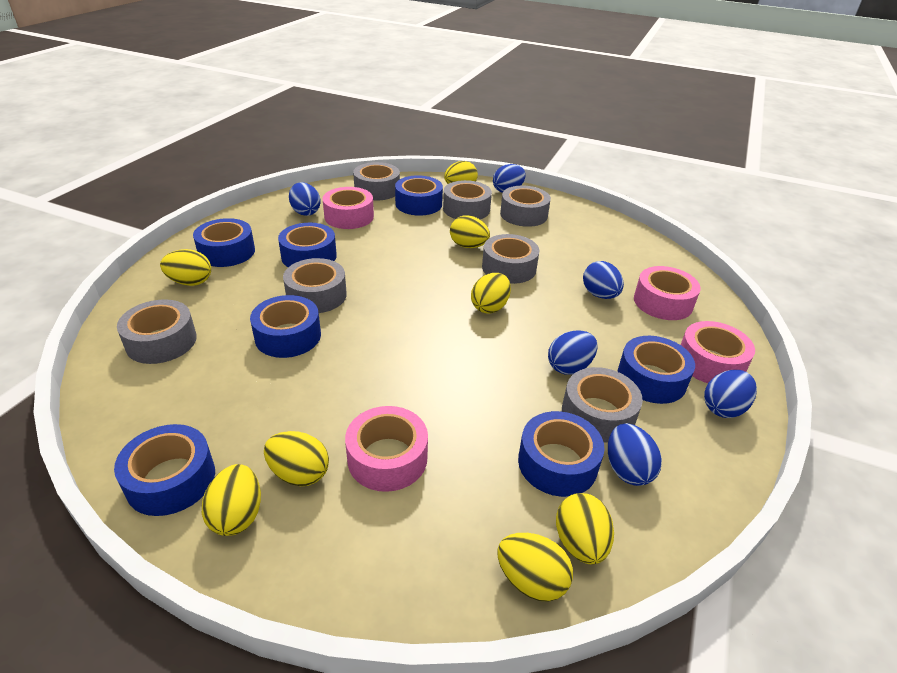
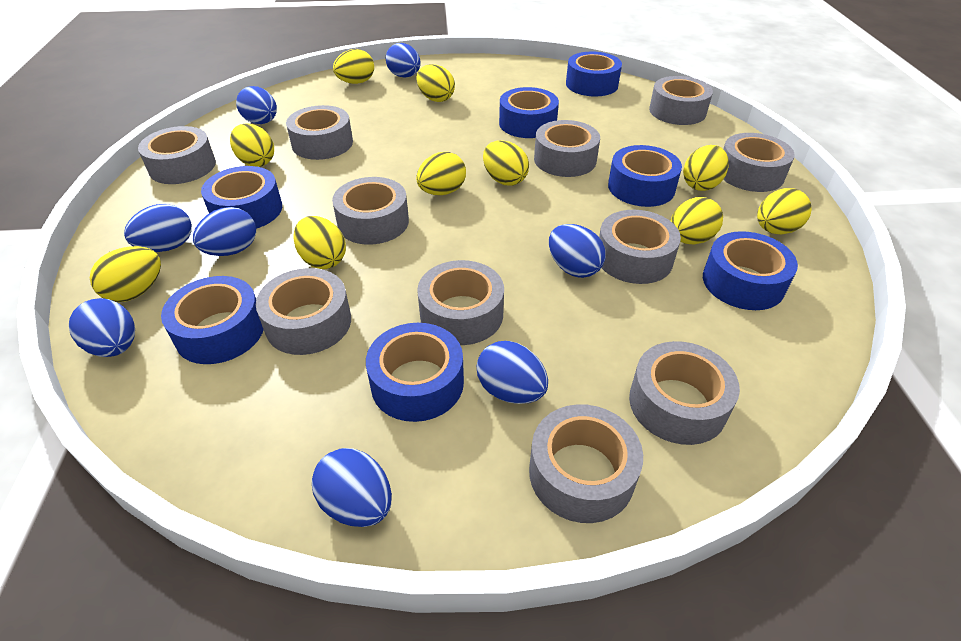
blue egg: [289,182,321,216] [493,164,526,193] [548,330,597,375] [583,261,624,299] [608,423,662,486] [704,370,757,418] = 6 -> [69,298,135,357] [124,204,192,252] [193,207,256,256] [236,86,277,124] [312,448,392,527] [386,43,421,78] [477,341,548,404] [549,224,606,278] = 8
grey tape: [117,299,197,364] [283,258,347,313] [353,162,400,200] [443,180,492,219] [482,234,540,284] [500,186,551,227] [562,367,643,443] = 7 -> [138,126,216,184] [256,268,351,355] [286,105,353,160] [332,177,409,245] [417,260,504,345] [529,404,643,523] [534,120,600,177] [599,210,681,284] [629,341,740,445] [649,76,713,125] [723,133,795,192] = 11
pink tape: [323,187,374,229] [345,406,428,492] [634,266,701,320] [681,321,755,383] = 4 -> none = 0
yellow egg: [160,249,211,286] [202,464,261,536] [264,431,329,486] [444,161,478,184] [450,215,490,248] [471,273,511,313] [497,533,573,602] [556,493,614,564] = 8 -> [90,246,161,302] [230,123,274,167] [293,216,346,269] [333,49,374,84] [416,152,466,195] [417,64,455,102] [483,140,529,186] [670,197,723,244] [683,145,729,191] [757,188,812,234] = 10

